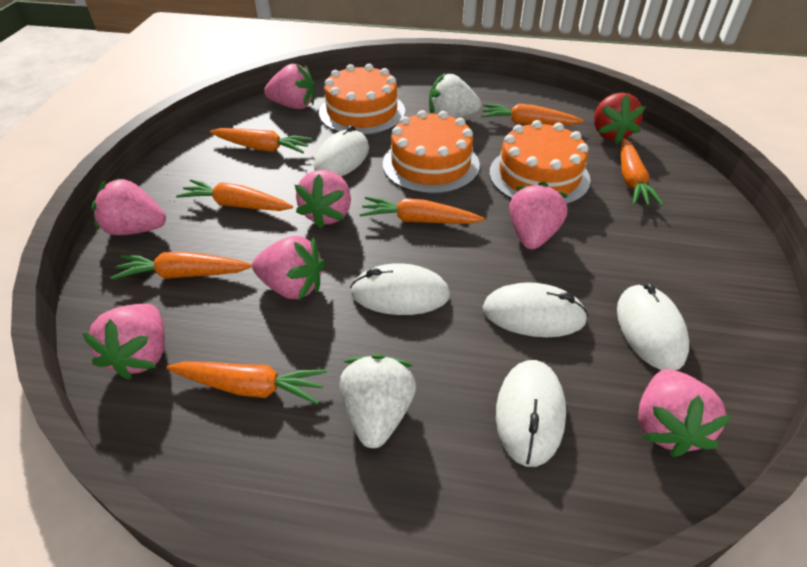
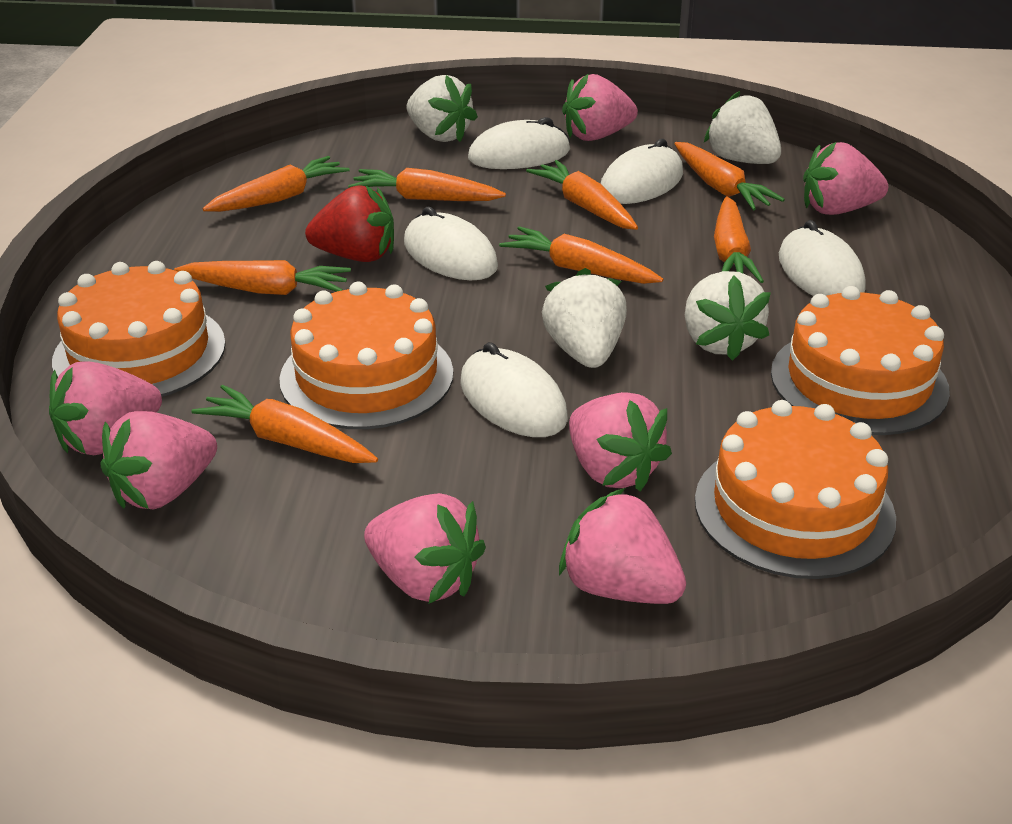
orange cake: [319,64,405,135] [383,110,480,194] [489,120,591,205] = 3 -> [52,261,226,397] [279,282,453,429] [695,400,896,579] [771,286,950,435] = 4
orange carrot: [111,252,252,280] [166,361,327,405] [176,179,293,211] [210,128,312,153] [360,197,484,224] [481,103,584,125] [621,138,664,206] = 7 -> [174,260,351,295] [191,385,378,463] [202,156,350,212] [348,168,506,201] [499,226,663,284] [526,160,638,230] [674,142,785,210] [714,196,764,283] = 8
white strawberry: [339,354,416,448] [429,73,481,118] = 2 -> [406,75,478,142] [542,268,627,368] [685,271,771,361] [704,91,781,164] = 4

